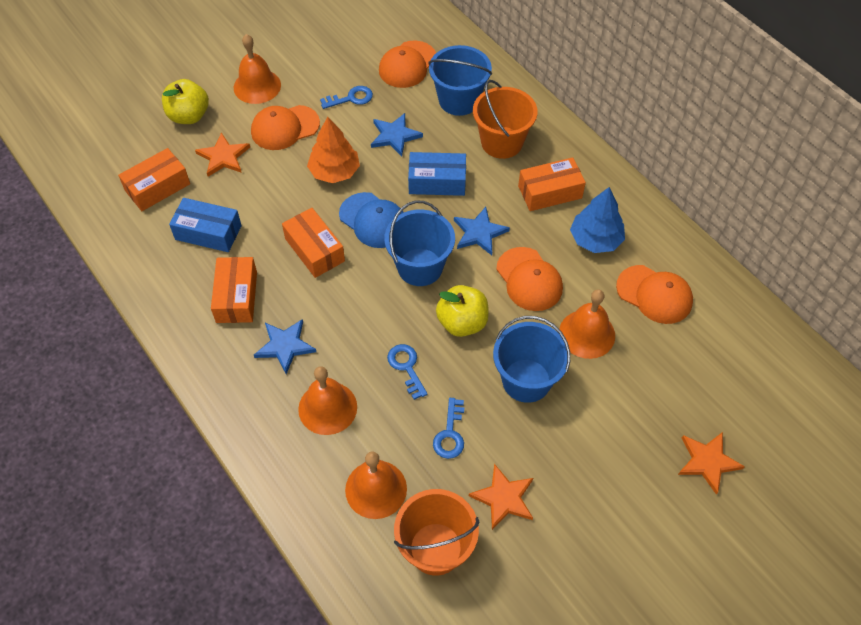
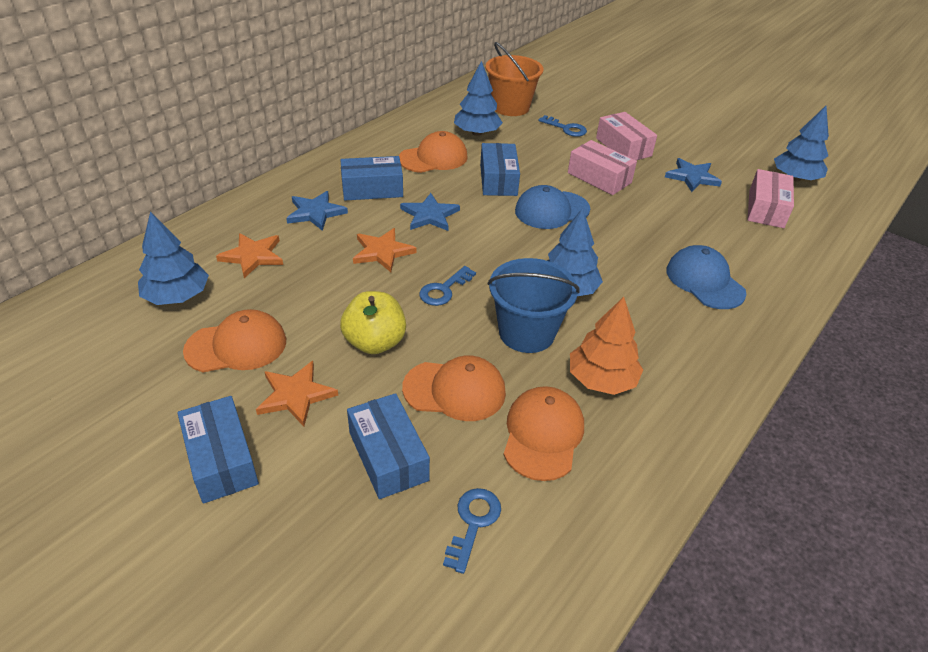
blue box: [169,198,242,252] [408,152,466,196] = 2 -> [177,396,259,504] [341,156,403,200] [347,393,430,499] [480,143,520,196] = 4
blue bucket: [384,200,455,286] [428,45,492,116] [493,316,570,403] = 3 -> [488,258,580,353] = 1
blue cap: [339,192,404,248] = 1 -> [515,185,590,229] [666,245,746,309] = 2
blue tree: [570,187,625,253] = 1 -> [138,212,209,305] [454,61,503,136] [547,208,603,296] [774,106,829,182] = 4
orange bell: [234,34,281,104] [298,366,357,435] [345,451,407,519] [559,289,615,359] = 4 -> none = 0
orange box: [118,148,190,211] [211,257,257,323] [282,208,345,278] [518,157,586,211] = 4 -> none = 0
orange bucket: [394,489,479,576] [473,80,538,159] = 2 -> [486,42,543,116] = 1
pink box: none = 0 -> [568,140,637,195] [596,112,657,160] [747,169,794,228] = 3
yellow apple: [162,79,209,124] [436,285,489,337] = 2 -> [340,291,406,354] = 1

